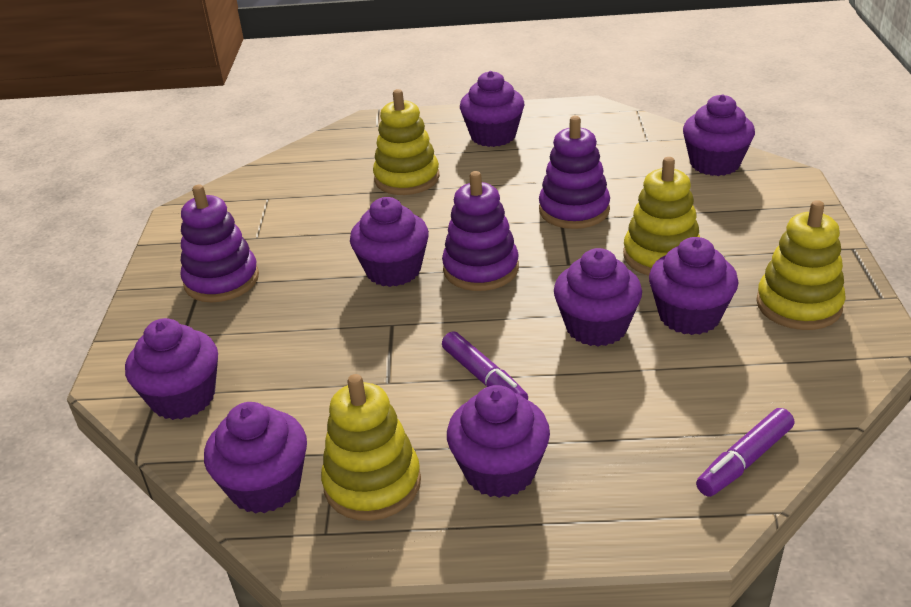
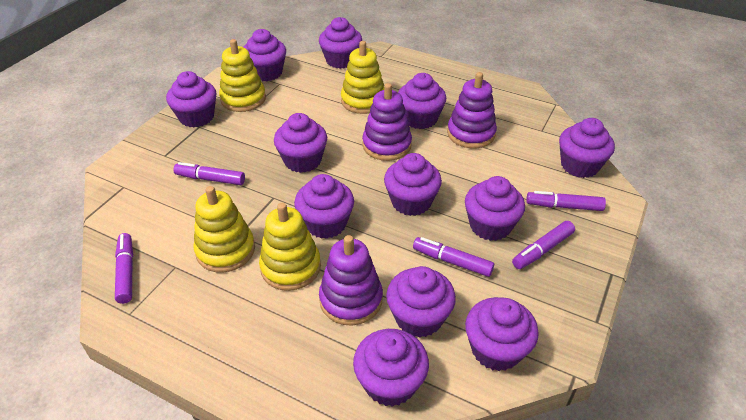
purple cupcake: [125,318,218,420] [204,402,307,514] [350,197,429,287] [447,385,550,498] [460,71,524,147] [554,248,642,346] [649,237,739,335] [683,94,755,176] = 8 -> [166,71,217,128] [243,29,286,81] [274,113,327,173] [294,174,354,239] [319,17,362,69] [353,329,429,407] [384,153,442,216] [386,266,456,338] [398,73,446,129] [465,176,525,241] [465,297,539,371] [559,118,615,178] = 12
purple marker: [442,331,528,400] [696,408,794,497] = 2 -> [115,233,133,304] [173,162,245,185] [413,237,494,277] [512,221,575,269] [526,191,606,211] = 5

